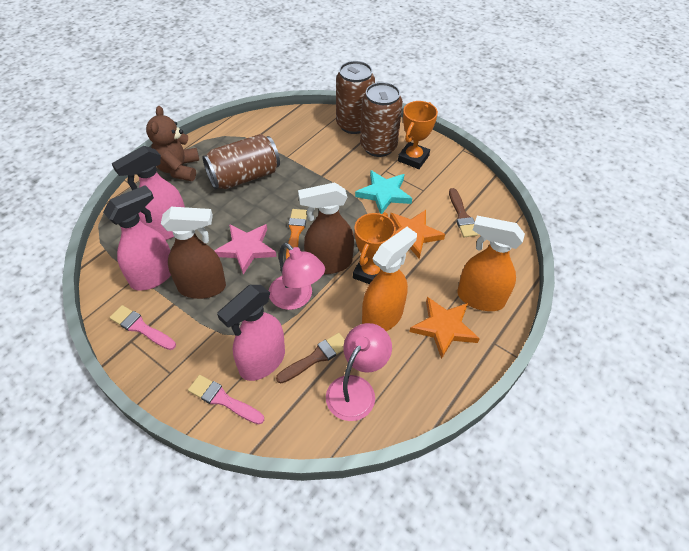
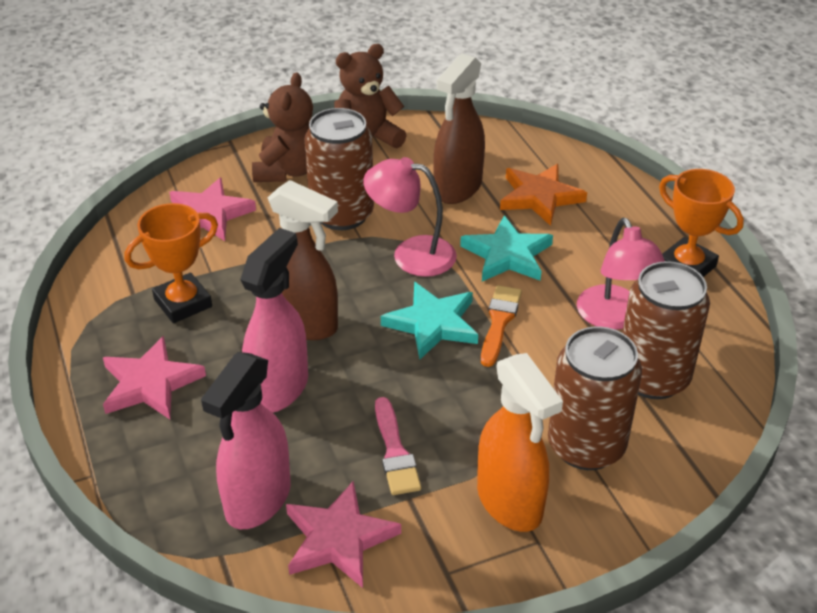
brown brush: [276,333,345,383] [449,188,479,237] = 2 -> none = 0
brown teddy bear: [146,106,199,181] = 1 -> [252,72,313,182] [334,44,407,148] = 2
orange spray bottle: [362,227,417,331] [457,216,525,311] = 2 -> [477,353,563,532] = 1
orange star: [390,210,445,259] [409,297,480,359] = 2 -> [500,164,587,226] = 1
pink brush: [110,305,176,350] [188,375,264,424] = 2 -> [375,397,421,495] = 1
pink spray bottle: [103,185,171,291] [112,146,185,240] [217,285,285,381] = 3 -> [201,352,291,529] [240,228,308,413] = 2
pink star: [214,224,277,275] = 1 -> [103,336,206,419] [169,178,256,241] [286,481,401,588] = 3
turquoise star: [355,170,412,214] = 1 -> [381,282,478,360] [460,215,553,281] = 2

